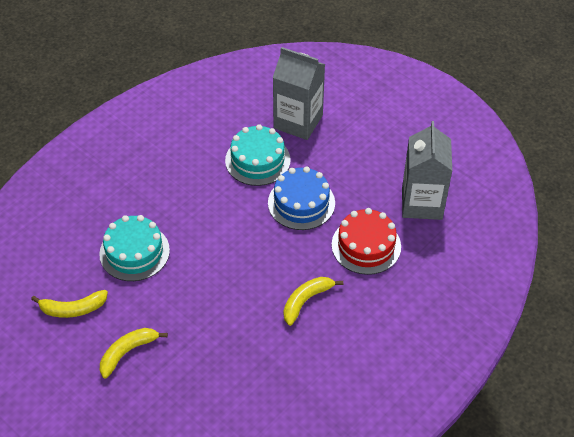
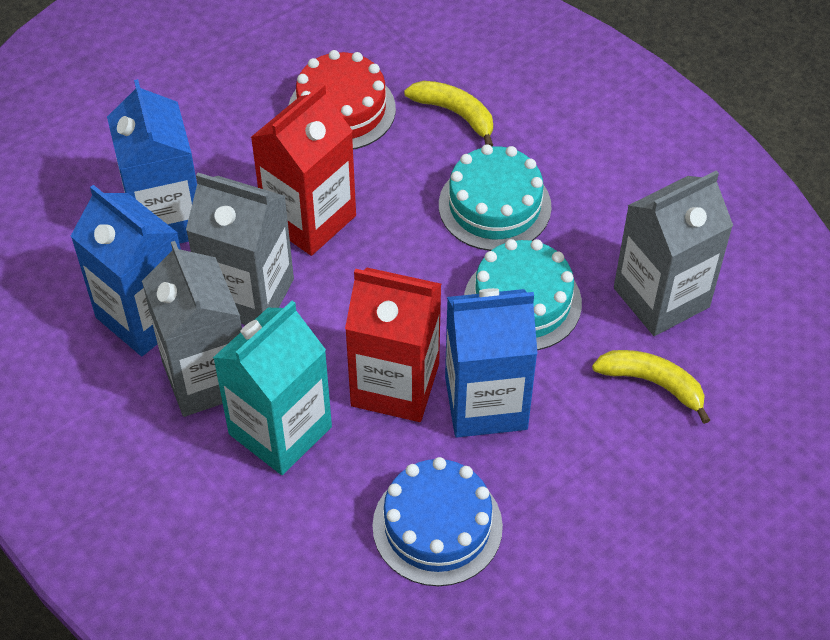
blue carton: none = 0 -> [71,185,181,356] [107,79,197,244] [445,288,538,438] = 3
grey carton: [273,47,325,140] [402,121,452,220] = 2 -> [142,241,242,417] [186,173,294,325] [614,171,733,336] = 3
red carton: none = 0 -> [251,83,356,256] [345,268,441,422] = 2
turquoise carton: none = 0 -> [213,301,332,475] = 1
yellow banana: [31,290,108,318] [100,328,168,379] [284,277,343,326] = 3 -> [404,81,493,146] [592,350,710,424] = 2

